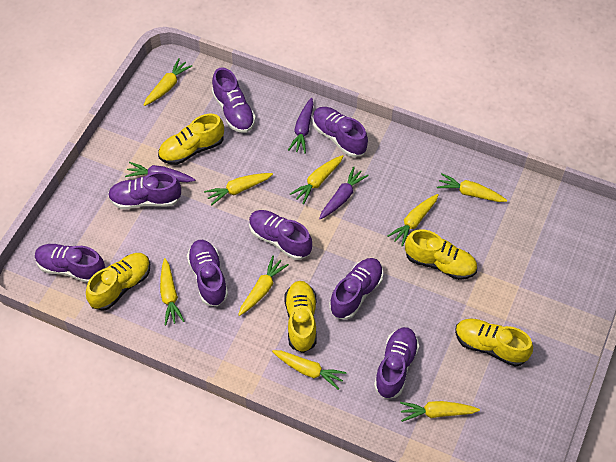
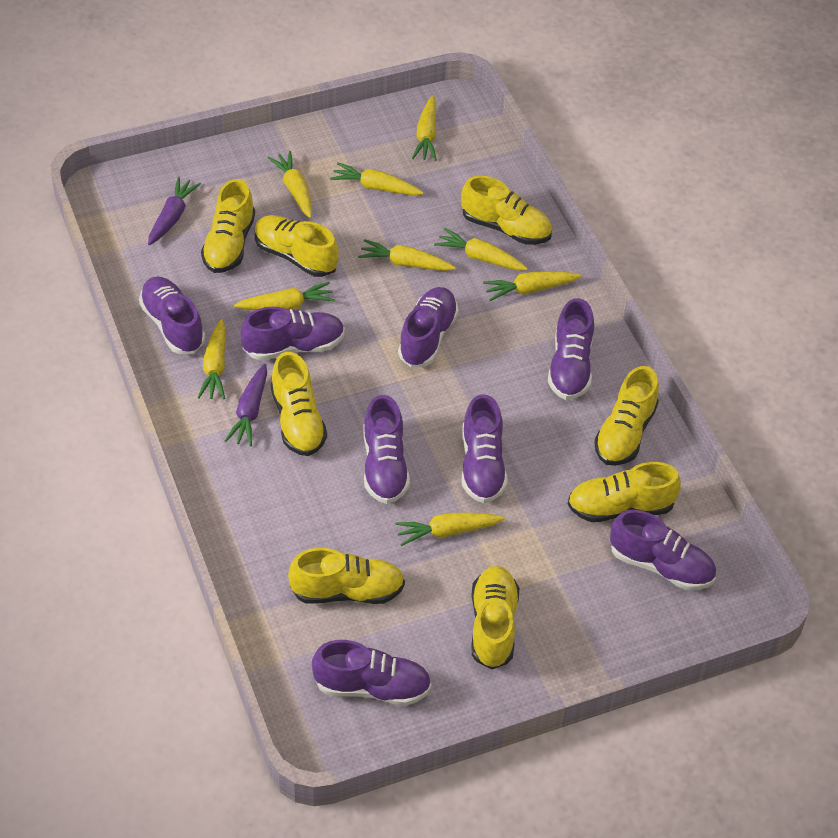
purple carrot: [125,162,195,182] [288,98,313,154] [319,166,369,219] = 3 -> [148,177,201,245] [225,364,267,446] = 2
yellow shoe: [86,253,150,311] [158,114,224,165] [285,281,317,353] [405,229,477,280] [455,319,533,367] = 5 -> [201,179,255,273] [255,215,338,277] [271,352,327,456] [288,548,405,604] [461,175,552,245] [471,566,519,669] [568,462,681,522] [594,366,659,466] = 8

